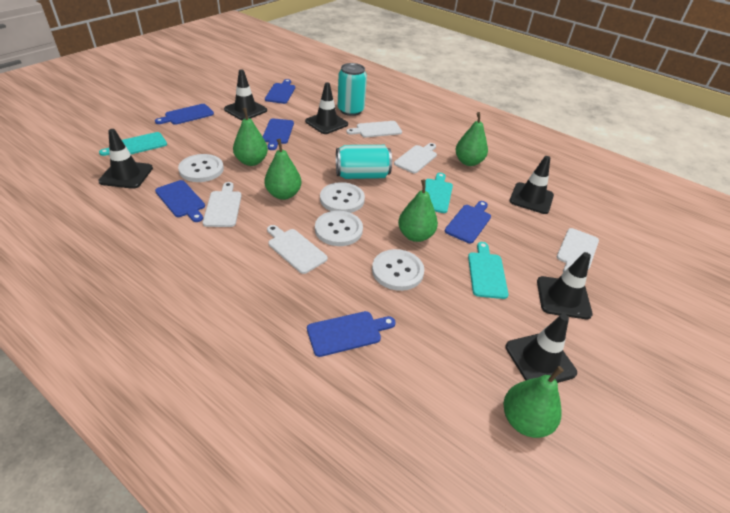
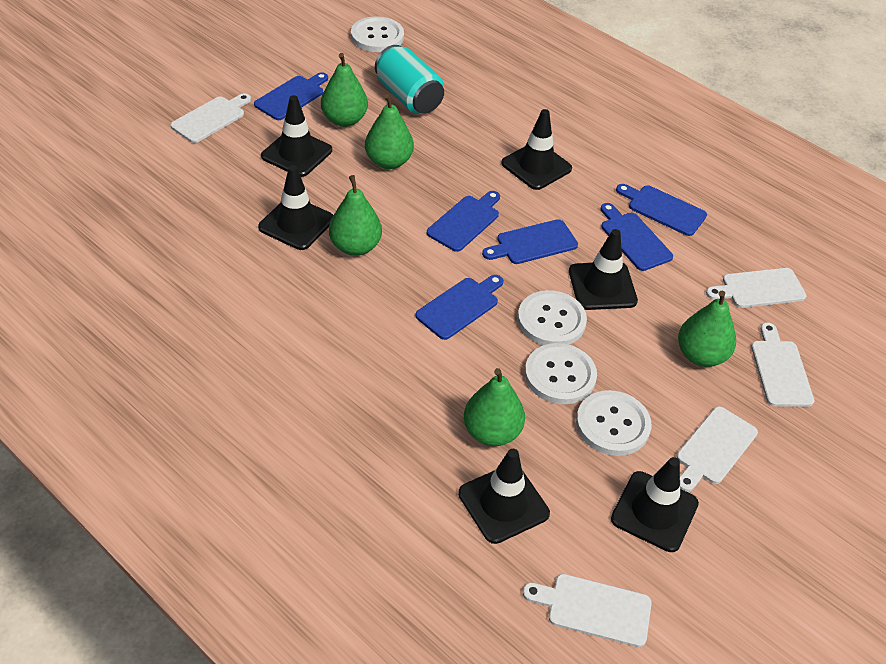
turquoise can: [336,145,392,179] [338,63,367,116] = 2 -> [375,45,444,114] = 1
turquoise cutting board: [99,132,167,156] [425,173,453,213] [468,242,509,299] = 3 -> none = 0

